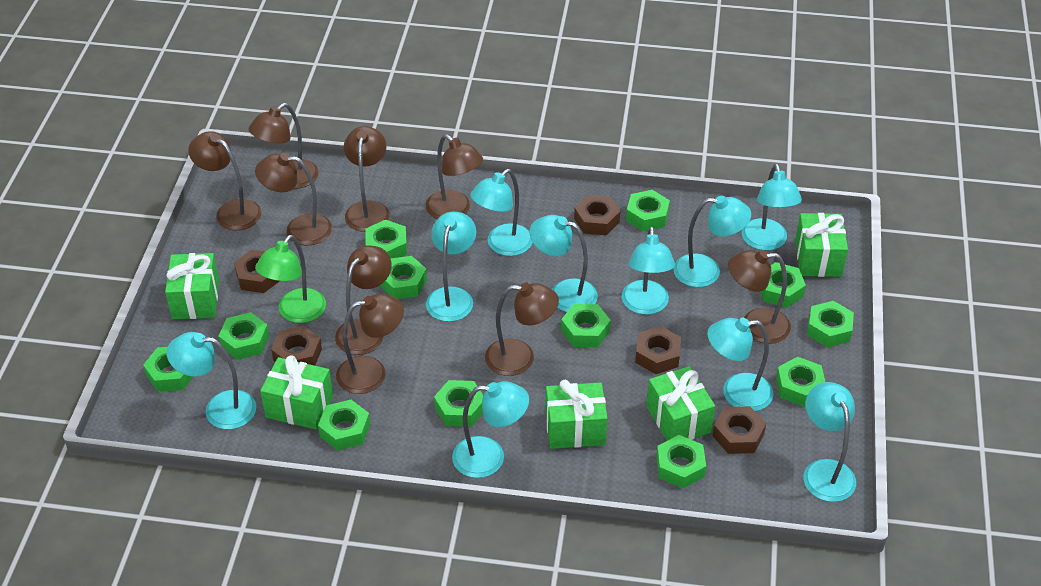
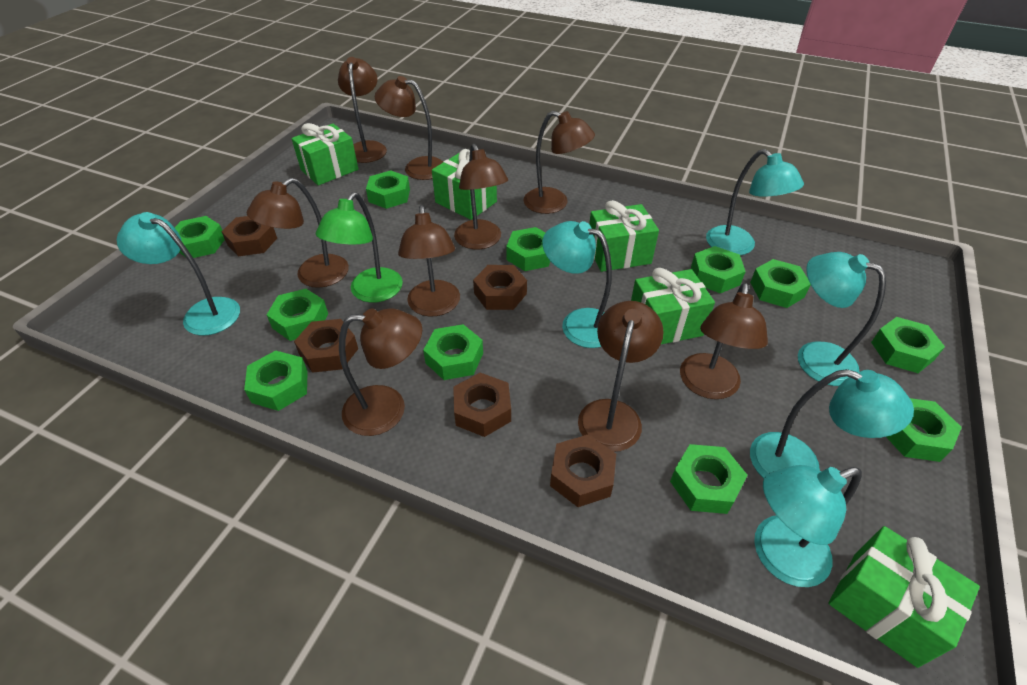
green nut: [143,347,194,392] [218,312,269,360] [318,400,370,451] [365,220,407,258] [380,256,427,299] [434,380,483,427] [561,304,611,347] [626,190,670,232] [656,435,706,488] [760,262,806,308] [776,357,825,407] [807,301,854,348] = 12 -> [175,216,225,258] [244,350,308,411] [267,289,328,341] [366,170,410,209] [423,324,483,380] [506,227,550,271] [670,444,748,514] [691,246,746,293] [750,259,811,308] [871,317,945,373] [886,398,962,462] = 11
turquoise lamp: [166,332,256,429] [426,212,476,322] [452,381,529,478] [470,169,533,256] [530,215,598,312] [622,227,675,315] [673,196,751,287] [707,317,773,411] [742,164,802,251] [803,382,856,502] = 10 -> [117,212,240,336] [542,221,612,348] [706,149,804,255] [750,369,914,478] [754,465,862,587] [798,252,886,386] = 6

